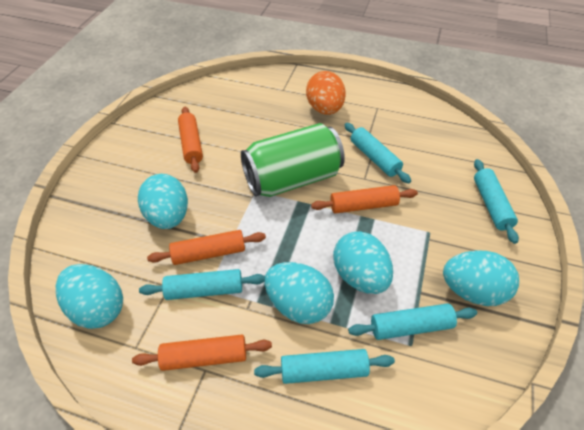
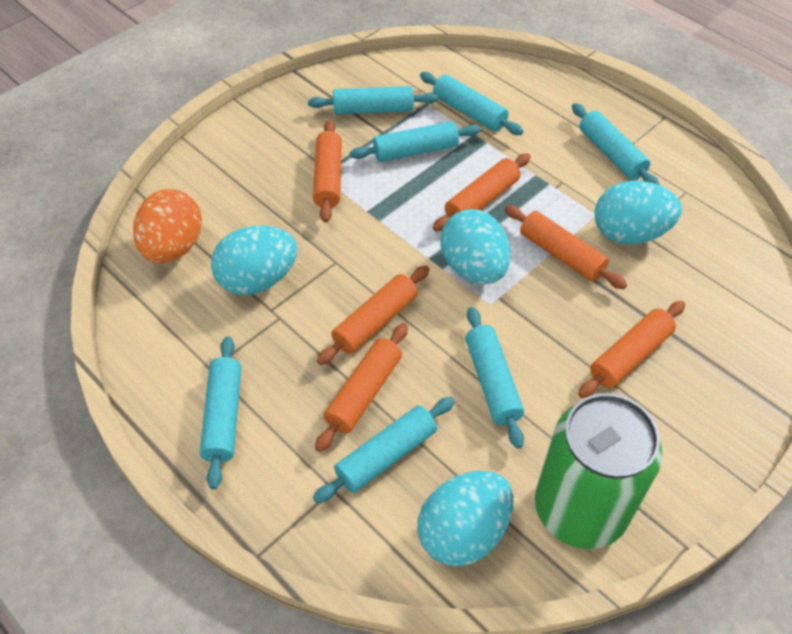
orange rolling pin: [132,335,272,371] [147,230,266,265] [178,107,203,173] [311,185,418,214] = 4 -> [313,120,342,223] [315,323,408,452] [317,265,429,365] [433,153,530,231] [505,205,627,289] [578,301,685,398] = 6
turquoise egg: [56,264,123,329] [138,174,188,229] [265,262,334,324] [333,231,393,294] [443,251,519,306] = 5 -> [211,226,298,295] [417,471,513,567] [440,209,511,284] [595,181,682,245] = 4
turquoise rolling pin: [139,269,265,300] [254,349,395,384] [345,123,411,183] [348,303,477,340] [474,159,519,244] = 5 -> [200,336,241,489] [308,86,438,114] [313,397,455,503] [350,121,481,162] [420,72,523,135] [466,307,524,449] [572,103,660,185] = 7

